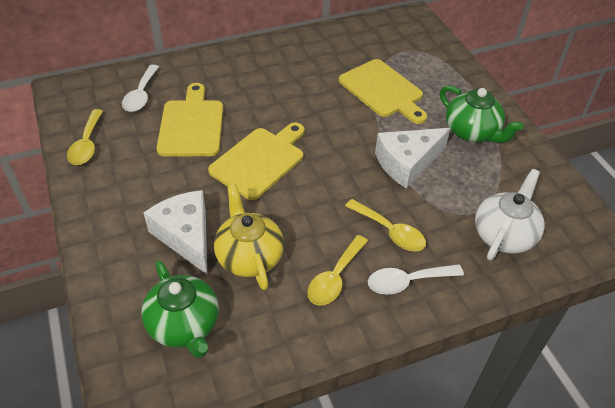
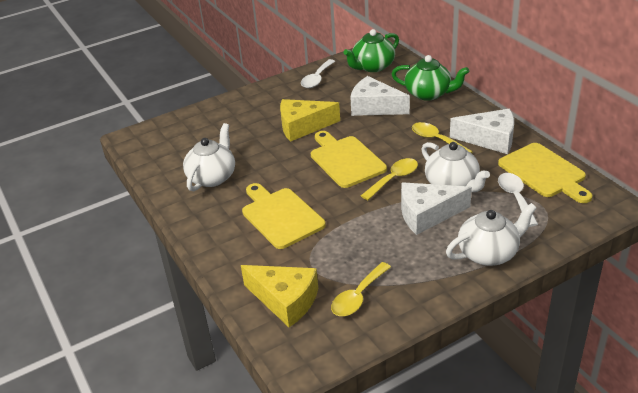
white cheese: [144,190,207,274] [375,128,450,189] = 2 -> [350,76,410,116] [401,182,472,235] [450,109,514,154] = 3
white teapot: [475,169,544,261] = 1 -> [183,123,235,191] [421,142,490,192] [446,203,537,266] = 3
yellow cheese: none = 0 -> [241,265,318,327] [280,99,340,142] = 2
yellow teapot: [214,184,284,290] = 1 -> none = 0

